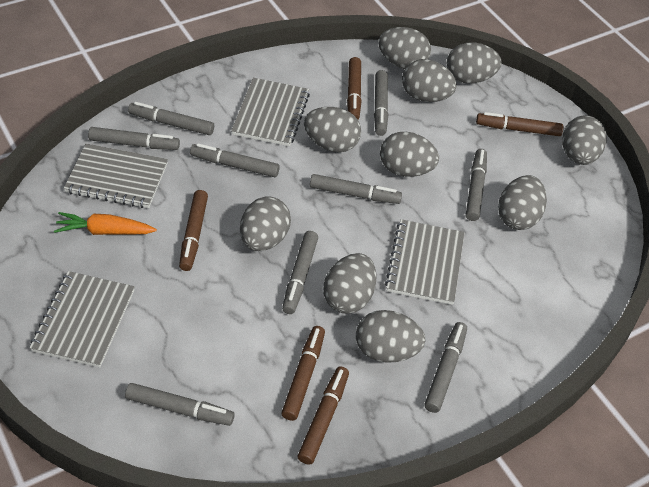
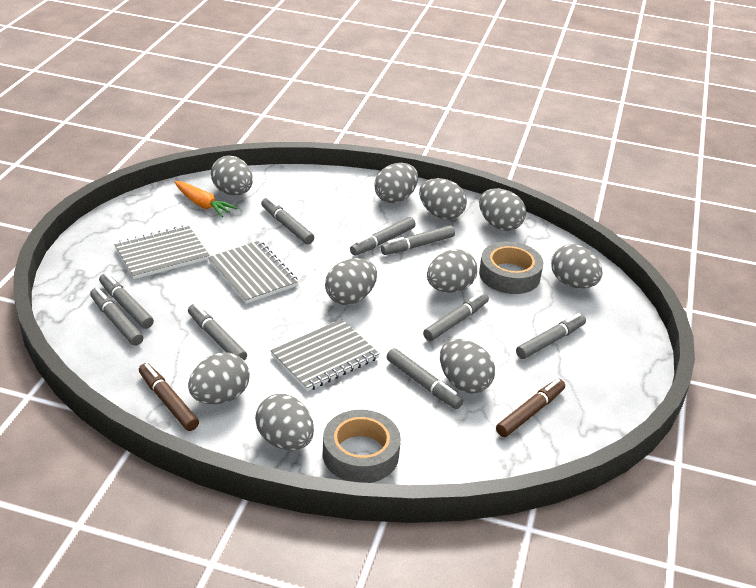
brown marker: [179,190,208,271] [281,326,325,421] [298,367,349,465] [347,57,362,120] [476,112,563,136] = 5 -> [139,363,199,431] [496,379,565,437] = 2
grey notebook: [29,271,135,367] [64,144,168,208] [231,78,310,146] [385,219,465,305] = 4 -> [114,225,210,279] [208,241,299,304] [270,319,380,391] = 3
grey tape: none = 0 -> [323,410,401,483] [479,241,543,294] = 2

